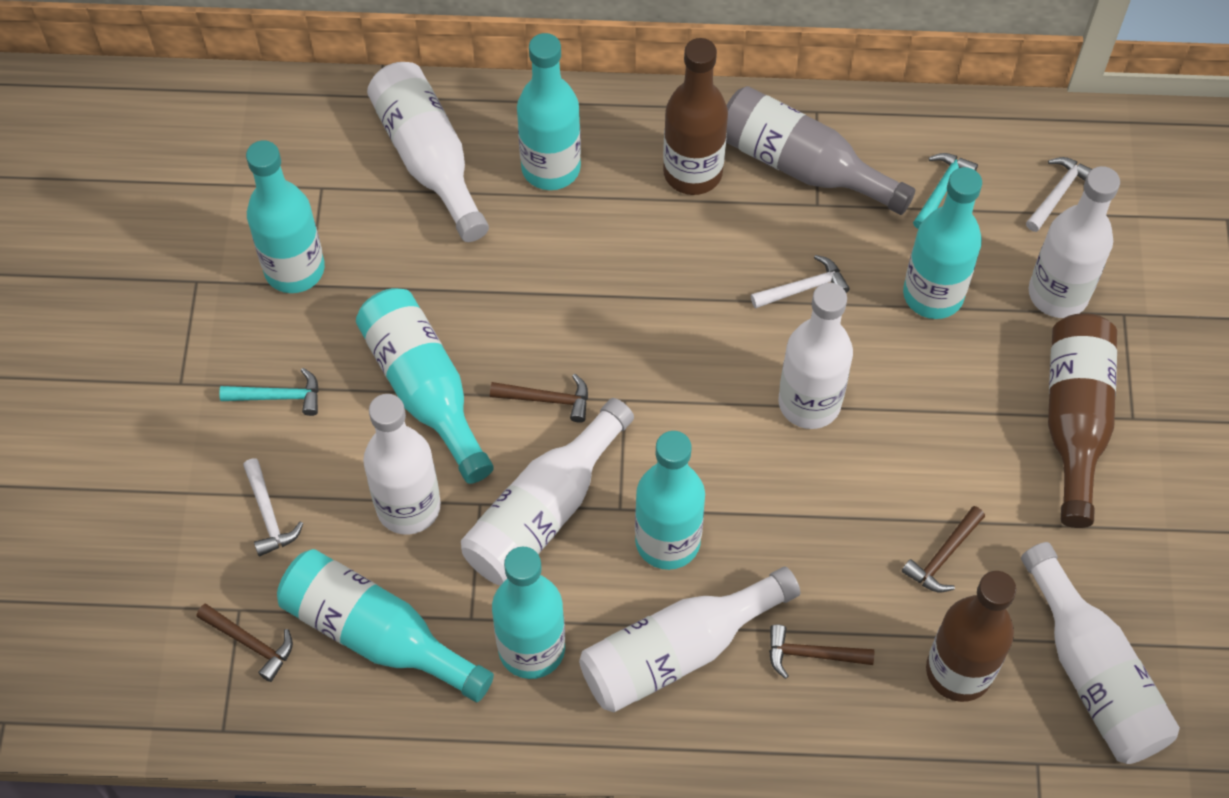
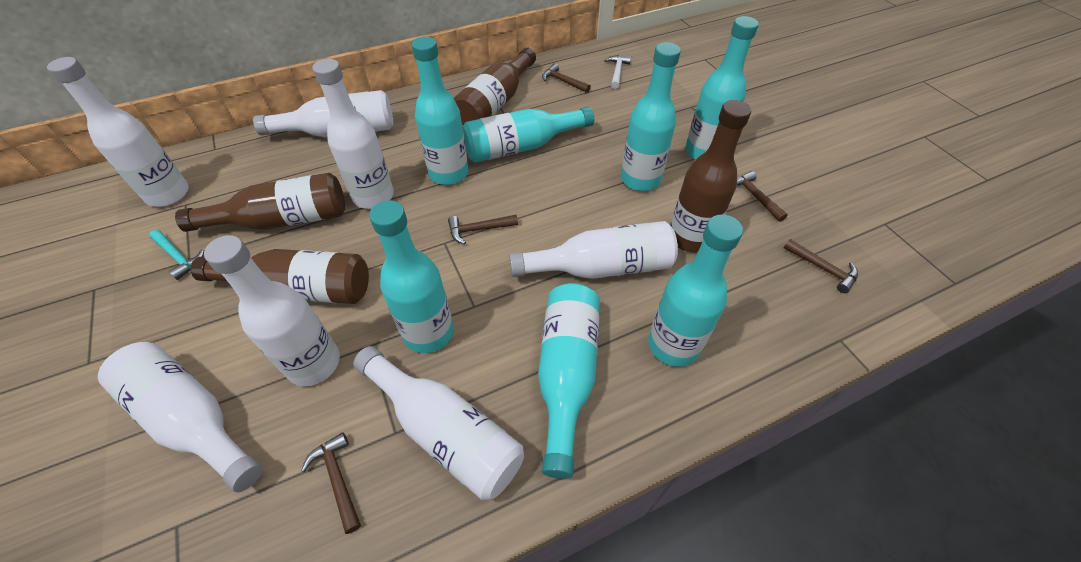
brown bottle: [663,38,728,195] [926,571,1016,702] [1048,313,1117,528] = 3 -> [175,173,345,232] [191,249,369,304] [454,48,536,125] [670,100,751,253] = 4
brown hammer: [197,604,293,682] [490,374,588,423] [769,624,874,679] [902,506,985,592] = 4 -> [301,432,361,534] [448,215,518,244] [542,63,591,93] [737,171,788,222] [784,239,858,293] = 5
grey bottle: [726,86,915,215] = 1 -> none = 0
turquoise hammer: [219,368,319,416] [913,153,978,229] = 2 -> [149,230,204,280] = 1
white hammer: [243,459,303,556] [751,255,849,309] [1026,157,1092,232] = 3 -> [604,55,631,89] = 1

